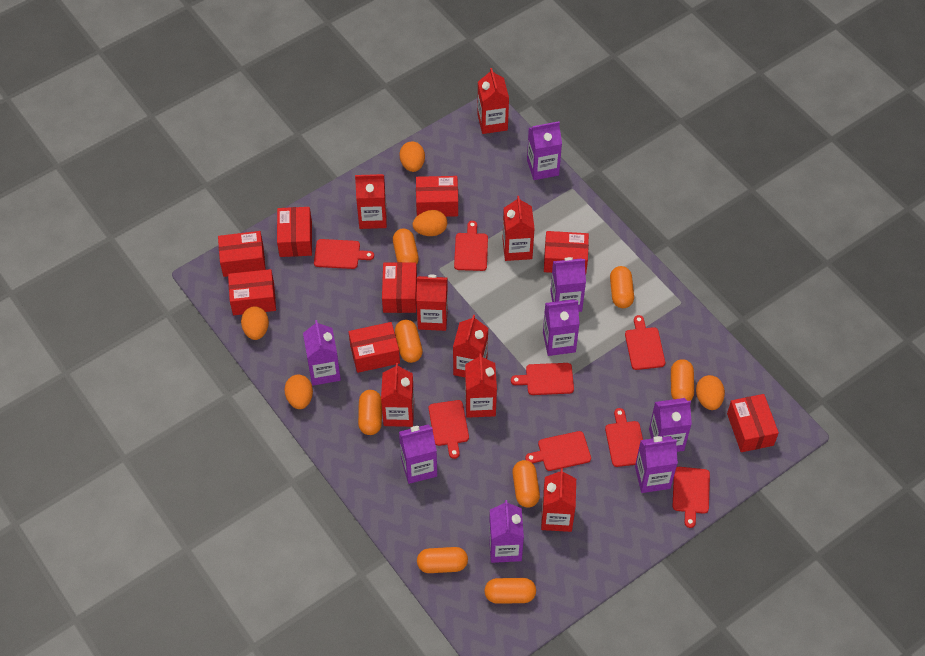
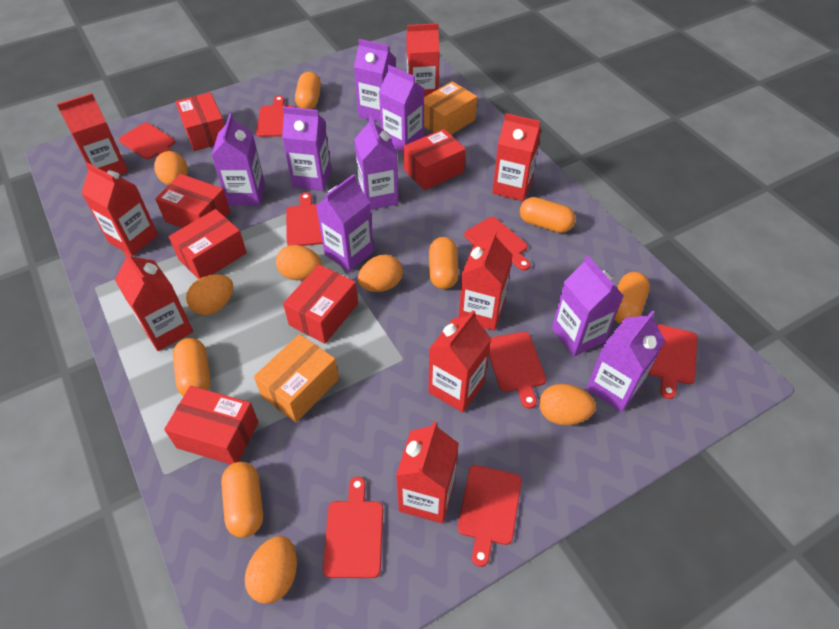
orange box: none = 0 -> [254,334,339,422] [424,81,477,135] = 2
orange capsule: [358,390,382,435] [393,228,419,265] [395,320,423,363] [417,547,468,573] [484,578,536,604] [512,460,540,508] [610,266,634,308] [671,359,694,401] = 8 -> [173,338,211,396] [221,462,263,538] [295,72,321,109] [429,237,459,289] [520,197,576,233] [614,272,650,323] = 6
orange egg: [241,306,269,340] [284,375,313,409] [399,142,425,172] [413,210,447,236] [696,375,725,410] = 5 -> [154,151,188,185] [186,274,233,315] [245,536,297,604] [276,245,322,280] [358,255,403,292] [539,384,596,425] = 6
red box: [218,231,266,277] [228,269,276,315] [277,207,312,257] [349,322,400,373] [382,262,417,313] [416,176,458,217] [544,231,589,273] [727,394,779,452] = 8 -> [155,174,230,228] [164,386,259,464] [169,209,247,279] [175,92,225,151] [283,264,358,344] [403,129,466,190] = 6

